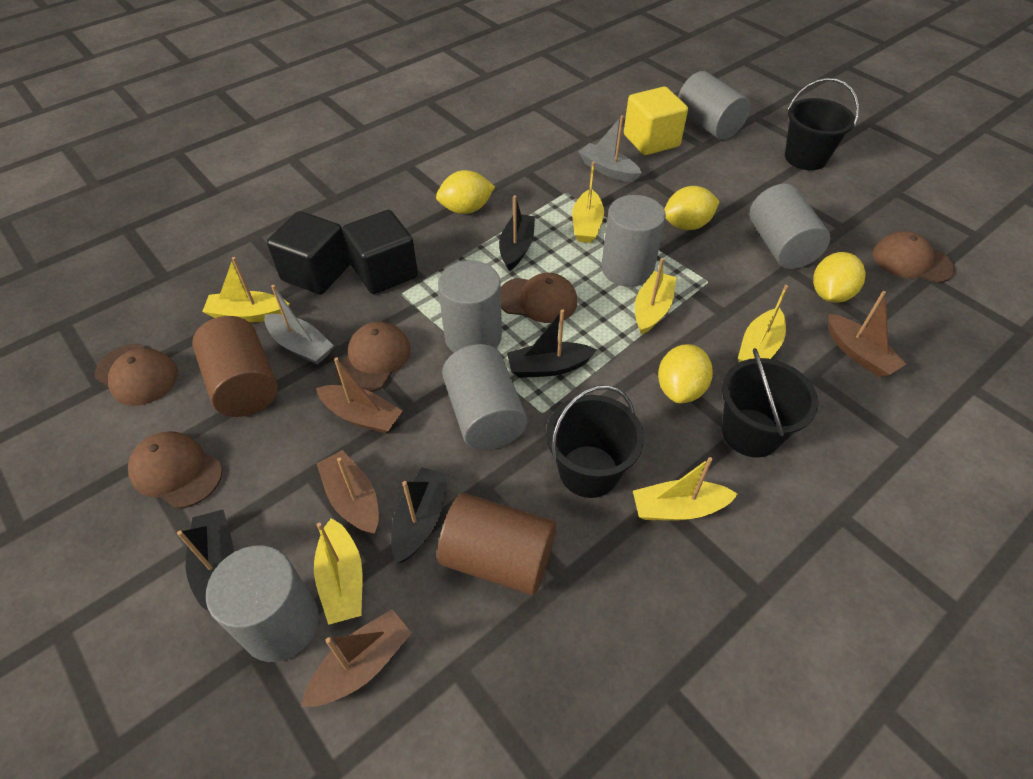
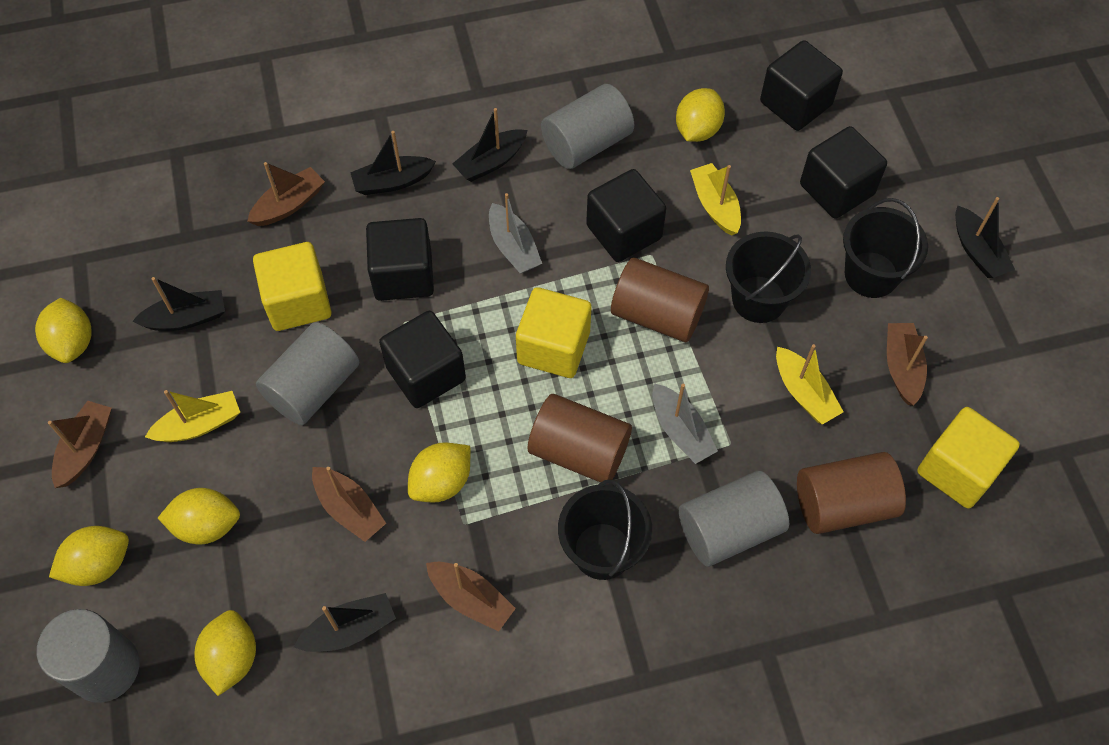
black boat: [177,510,234,611] [391,467,449,563] [499,195,535,271] [507,309,596,378] = 4 -> [132,277,225,331] [294,593,396,652] [350,131,436,195] [452,108,528,182] [955,197,1015,278] = 5
black cube: [267,211,350,294] [342,210,418,294] = 2 -> [366,218,434,301] [379,311,466,408] [586,169,666,262] [760,40,843,131] [800,126,887,219] = 5
brown boat: [301,609,412,707] [316,357,402,434] [316,450,379,534] [828,291,907,377] = 4 -> [48,401,112,488] [247,162,325,226] [312,467,386,542] [426,562,516,632] [887,323,928,406] = 5
brown cap: [95,344,178,406] [128,431,223,509] [335,322,411,392] [501,273,577,323] [873,231,955,283] = 5 -> none = 0
brown cylinder: [192,316,278,417] [437,493,556,595] = 2 -> [528,394,632,483] [611,257,709,342] [797,452,906,534] = 3
grey cylinder: [206,545,319,662] [438,261,502,352] [442,344,527,450] [601,195,666,287] [678,71,750,140] [750,184,830,269] = 6 -> [37,609,140,703] [256,322,359,425] [541,84,634,169] [679,471,789,567] = 4
yellow boat: [202,257,290,323] [314,518,362,625] [572,162,604,243] [633,457,738,521] [635,258,676,335] [738,285,788,362] = 6 -> [145,390,240,442] [690,163,741,236] [776,344,844,425] = 3
yellow cube: [624,87,688,155] = 1 -> [253,242,331,331] [516,287,591,378] [917,407,1020,509] = 3
yellow lemon: [436,170,495,214] [658,344,713,403] [664,186,720,230] [813,252,866,303] = 4 -> [35,298,92,363] [49,526,129,586] [158,488,240,545] [194,610,256,696] [408,443,471,503] [676,88,725,142] = 6

